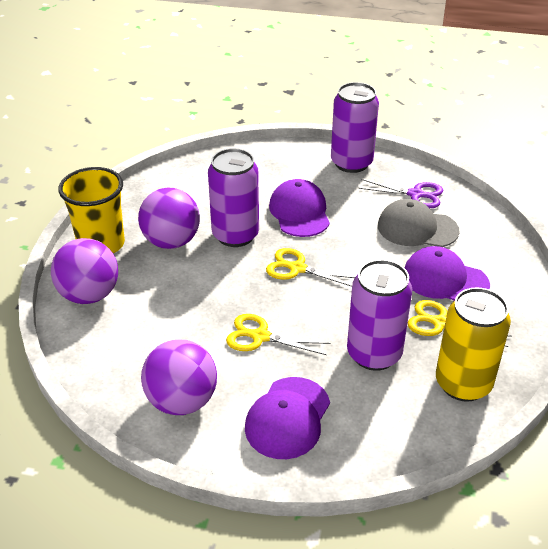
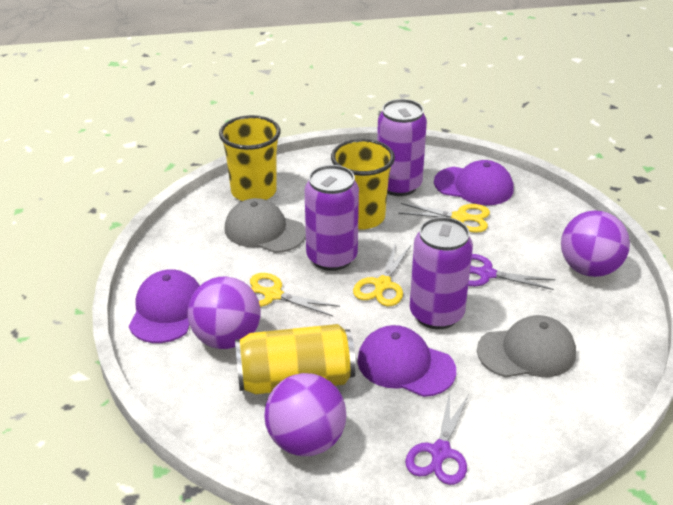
grey cap: [378,199,460,247] = 1 -> [225,198,306,253] [477,315,576,377] = 2
purple scissors: [358,179,443,208] = 1 -> [405,392,469,485] [468,254,555,290] = 2
yellow cup: [58,167,125,253] = 1 -> [219,115,281,201] [331,139,395,229] = 2

